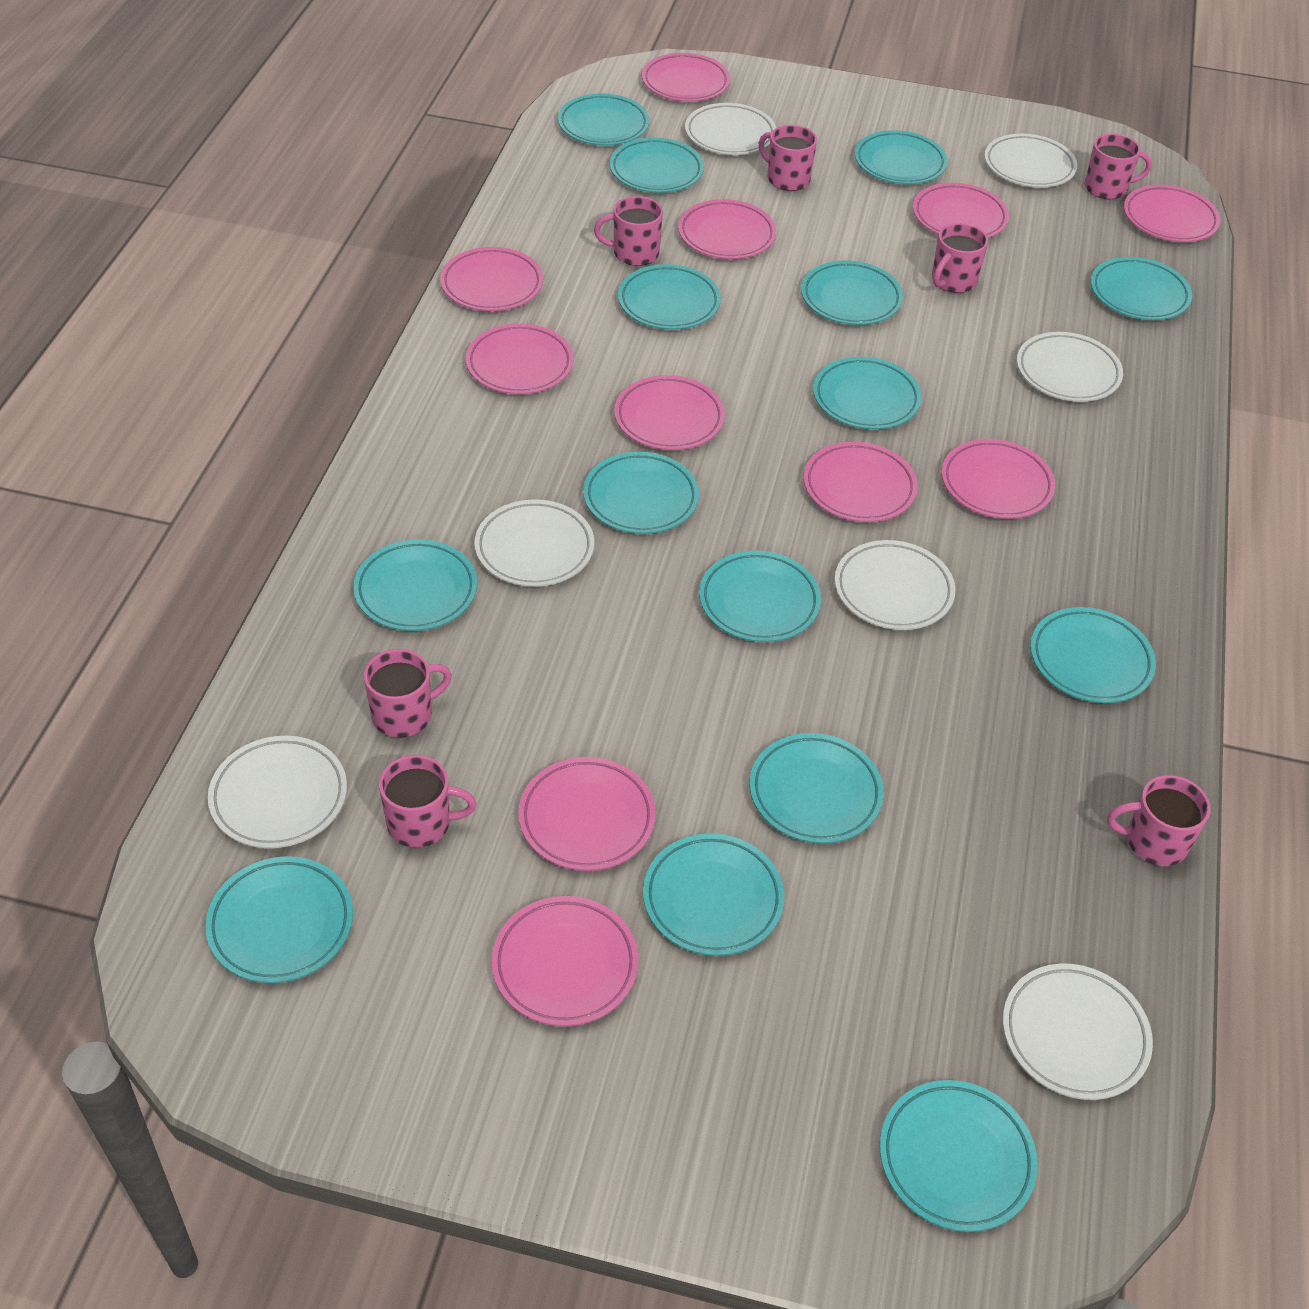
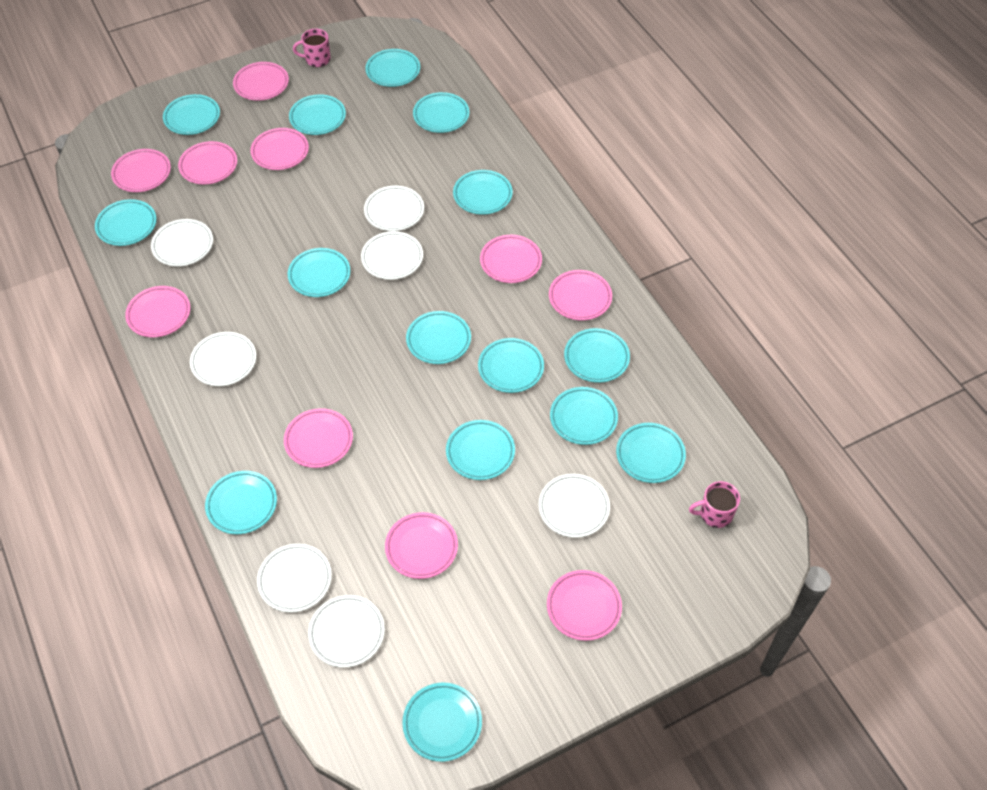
pink mug: [364,649,452,738] [379,755,476,848] [594,196,663,266] [759,125,817,191] [932,223,988,293] [1084,134,1152,199] [1107,775,1210,866] = 7 -> [293,29,331,67] [689,481,740,528] = 2
pink plate: [440,247,543,311] [466,323,574,394] [492,896,638,1026] [518,757,656,871] [614,375,725,450] [642,53,730,102] [678,199,776,259] [804,442,918,522] [913,183,1009,238] [941,439,1055,519] [1124,185,1221,242] = 11 -> [111,149,171,192] [125,286,190,337] [178,141,237,184] [233,62,289,101] [250,128,309,170] [284,408,353,468] [385,512,458,579] [480,235,542,283] [547,570,622,641] [549,270,612,320] = 10

